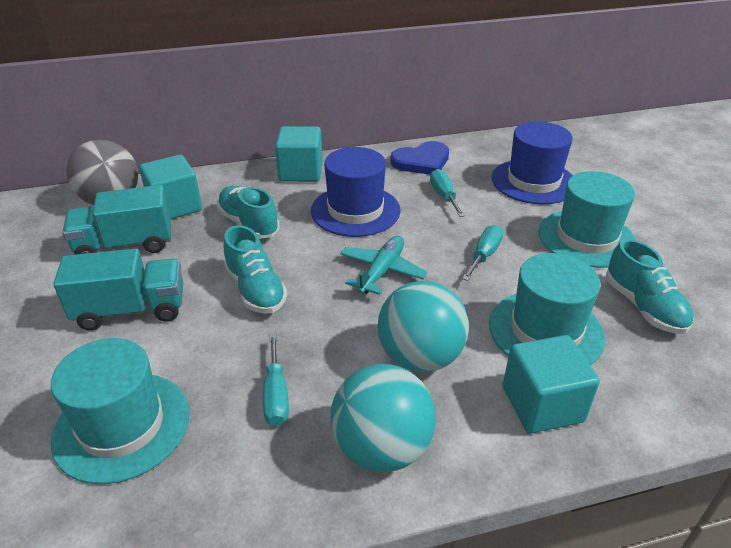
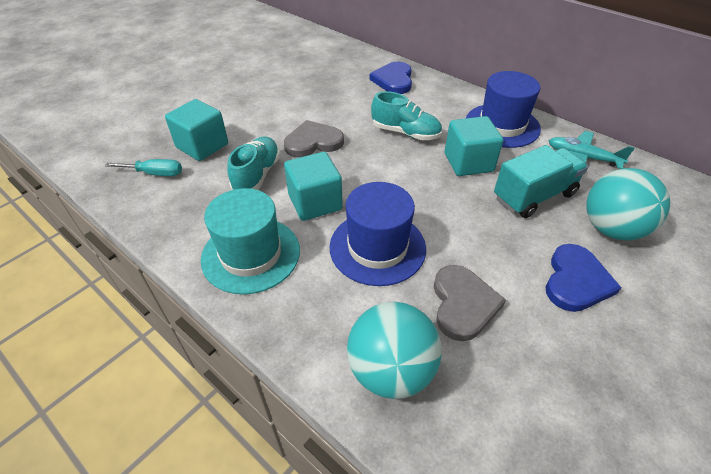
blue heart: [390,141,449,175] = 1 -> [369,62,412,94] [546,244,621,312] = 2
grey ball: [66,139,138,205] = 1 -> none = 0
grey heart: none = 0 -> [284,120,344,158] [434,265,506,341] = 2
turquoise hat: [51,338,189,484] [489,253,605,365] [538,171,636,268] = 3 -> [201,188,300,294] = 1
turquoise screwdriver: [263,334,289,426] [430,169,465,217] [462,225,503,281] = 3 -> [105,159,182,176] = 1
turquoise shoe: [217,186,280,239] [223,225,287,314] [606,239,694,334] = 3 -> [227,137,280,190] [371,91,442,140] = 2
turquoise truck: [53,249,183,330] [62,185,171,255] = 2 -> [494,145,588,218] = 1

